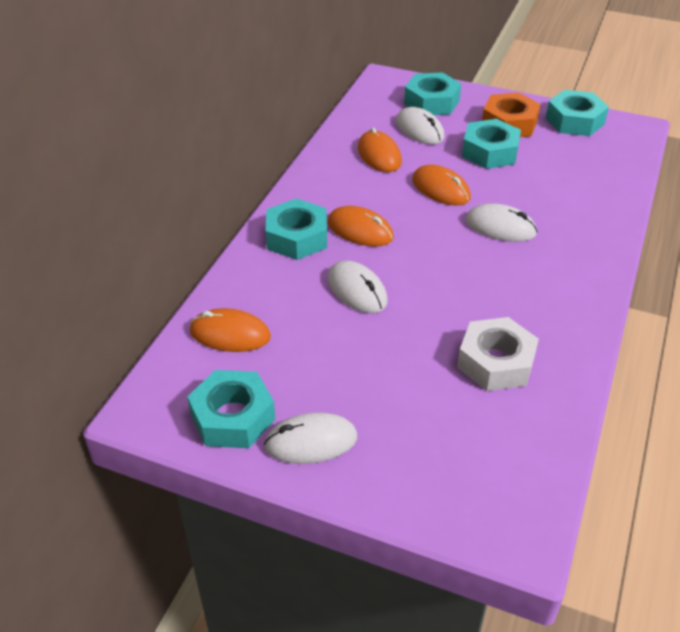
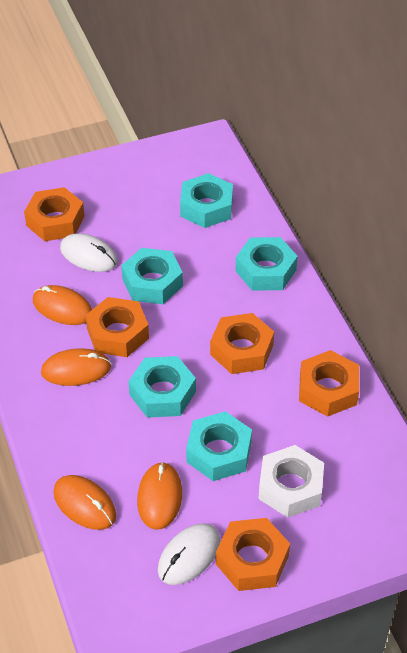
orange nut: [482,92,541,137] = 1 -> [24,187,85,241] [86,297,149,357] [210,313,274,374] [216,518,290,591] [299,350,359,417] = 5
white mouse: [264,412,357,464] [328,261,387,313] [396,107,445,144] [466,203,537,242] = 4 -> [60,233,117,272] [158,523,220,585] = 2

